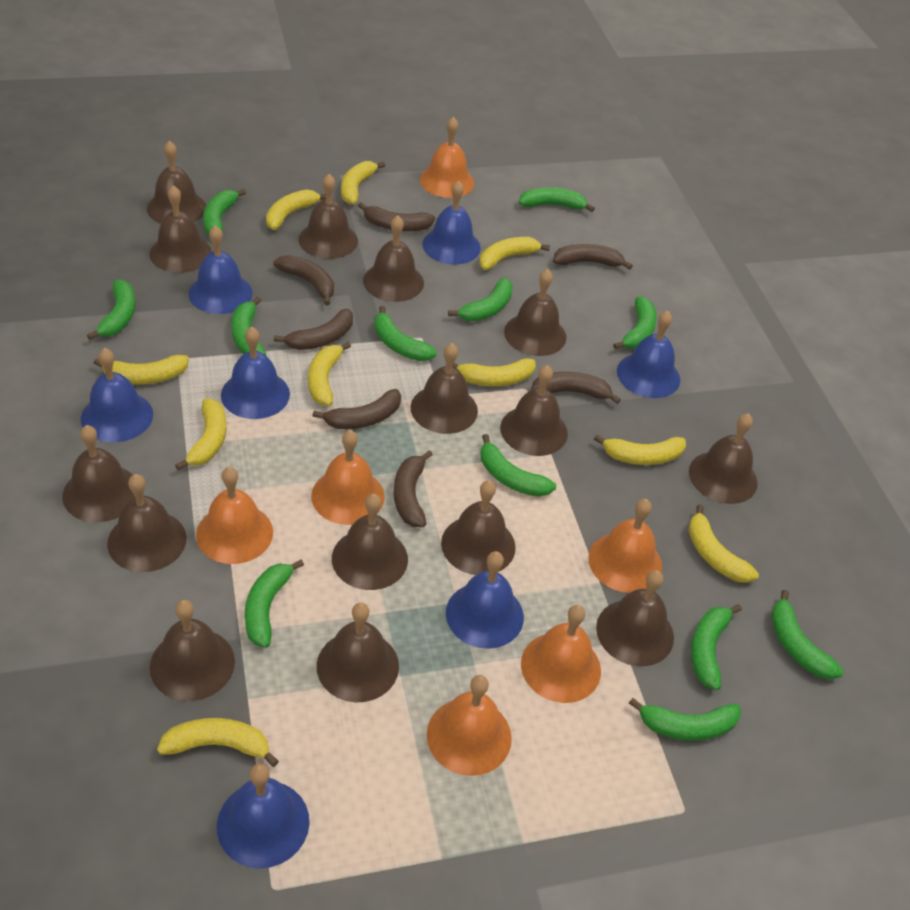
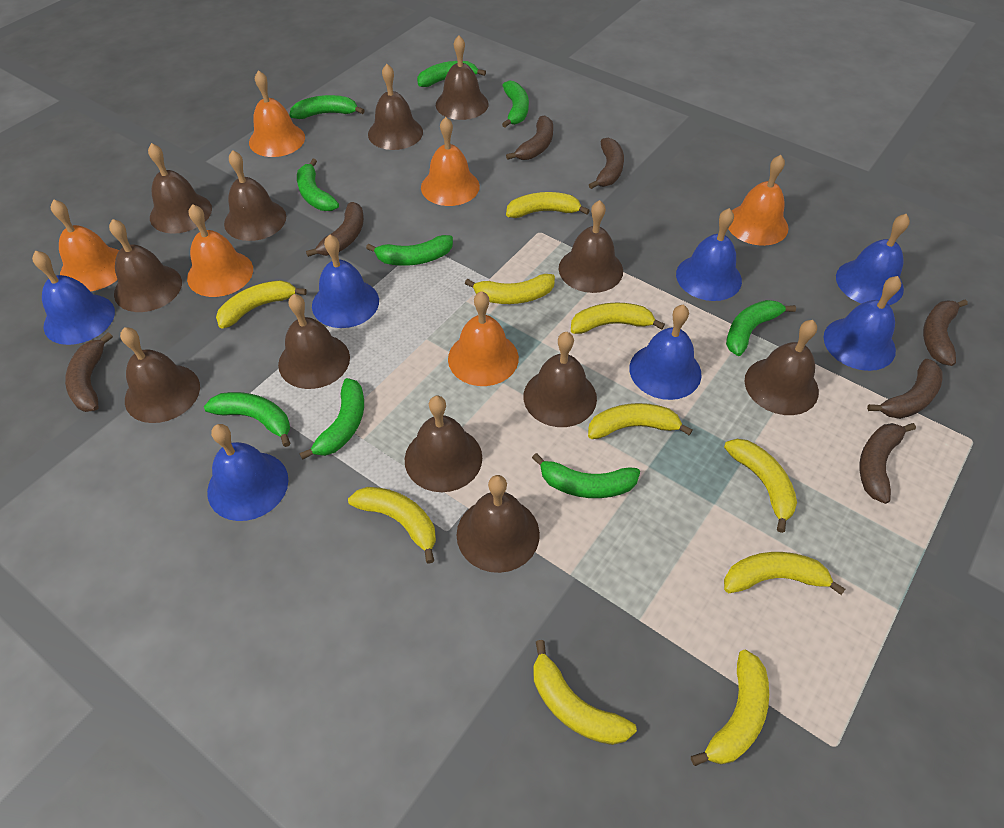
brown bell: [62,425,135,522] [107,474,186,572] [147,141,206,223] [149,185,212,273] [150,600,235,701] [299,174,358,259] [317,602,399,702] [332,494,408,590] [363,215,424,302] [411,343,478,434] [441,480,516,575] [500,365,568,456] [504,269,566,356] [596,570,674,666] [689,413,758,504] = 15 -> [109,219,182,312] [120,327,200,423] [148,143,212,234] [224,150,286,241] [278,294,350,389] [368,64,423,150] [405,396,482,492] [436,36,489,120] [456,475,540,573] [523,332,597,427] [559,200,623,293] [744,320,819,415] = 12
green banana: [87,280,135,340] [203,189,246,235] [231,297,266,355] [245,560,304,648] [374,306,437,361] [448,278,513,321] [481,434,556,497] [519,187,595,212] [613,297,657,349] [629,698,741,741] [691,604,742,690] [771,590,844,680] = 12 -> [204,392,291,447] [289,95,365,119] [297,159,339,211] [299,378,364,460] [366,235,453,266] [417,61,486,87] [502,81,529,127] [532,453,640,498] [726,300,796,356] = 9

